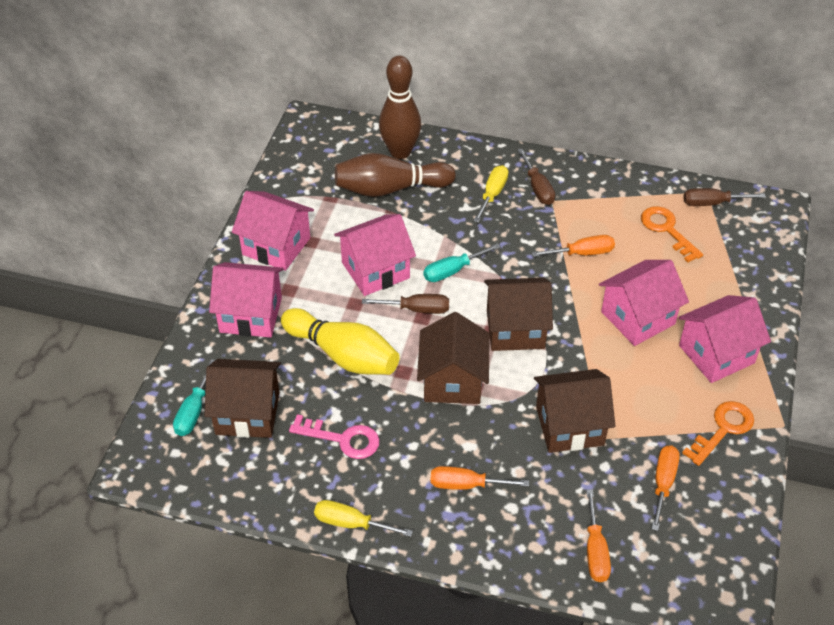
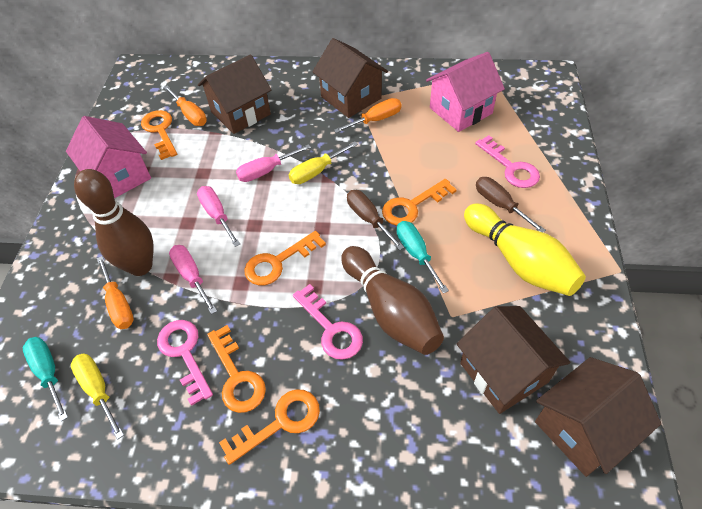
brown screwdriver: [362,294,449,314] [518,149,555,205] [684,188,766,206] = 3 -> [347,190,404,250] [476,177,546,232] = 2
orange key: [641,206,703,262] [682,401,754,466] = 2 -> [141,110,177,160] [207,325,266,413] [219,389,320,465] [244,231,326,285] [382,179,457,226] = 5
orange screwdriver: [430,466,529,490] [532,235,615,257] [586,489,611,582] [652,445,680,531] = 4 -> [97,256,134,329] [163,86,207,126] [334,98,401,133] = 3
pink house: [209,262,284,338] [232,191,314,271] [334,214,416,296] [599,260,689,346] [678,295,771,383] = 5 -> [66,116,151,198] [426,52,505,132] = 2
pink key: [289,414,380,459] = 1 -> [157,320,213,406] [293,284,363,360] [475,135,540,188] = 3
pink screwdriver: none = 0 -> [169,245,217,314] [197,186,240,247] [236,144,311,182] = 3

